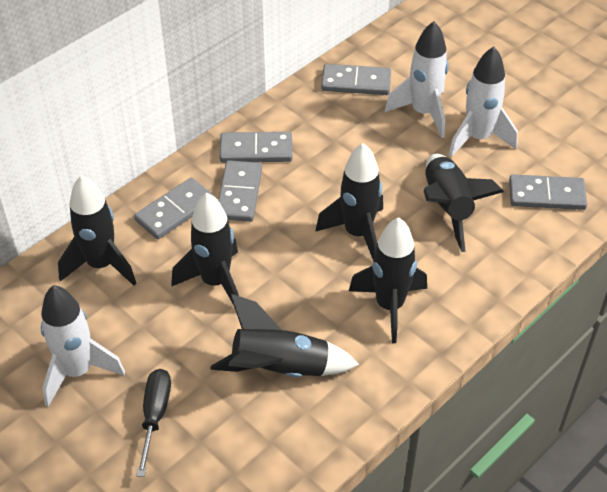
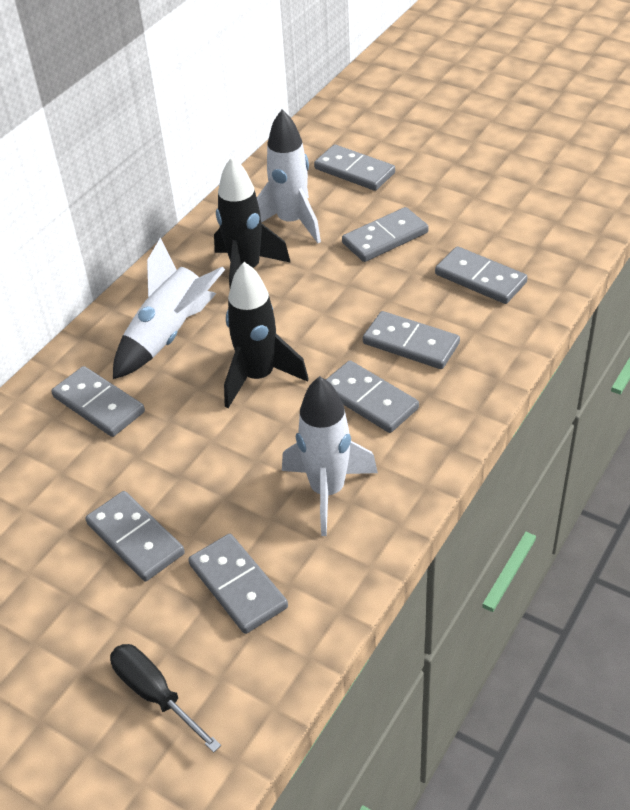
black rocket: [58,175,136,286] [171,193,239,303] [211,294,359,377] [315,143,383,260] [349,217,427,343] [423,154,504,252] = 6 -> [214,157,291,288] [224,262,309,408] = 2
grey domino: [134,178,215,239] [218,160,262,222] [220,132,292,163] [321,64,391,95] [509,174,587,210] = 5 -> [51,366,145,437] [85,491,185,581] [188,534,288,634] [314,144,395,191] [326,361,419,433] [342,207,429,262] [363,311,460,369] [435,246,527,304] = 8

